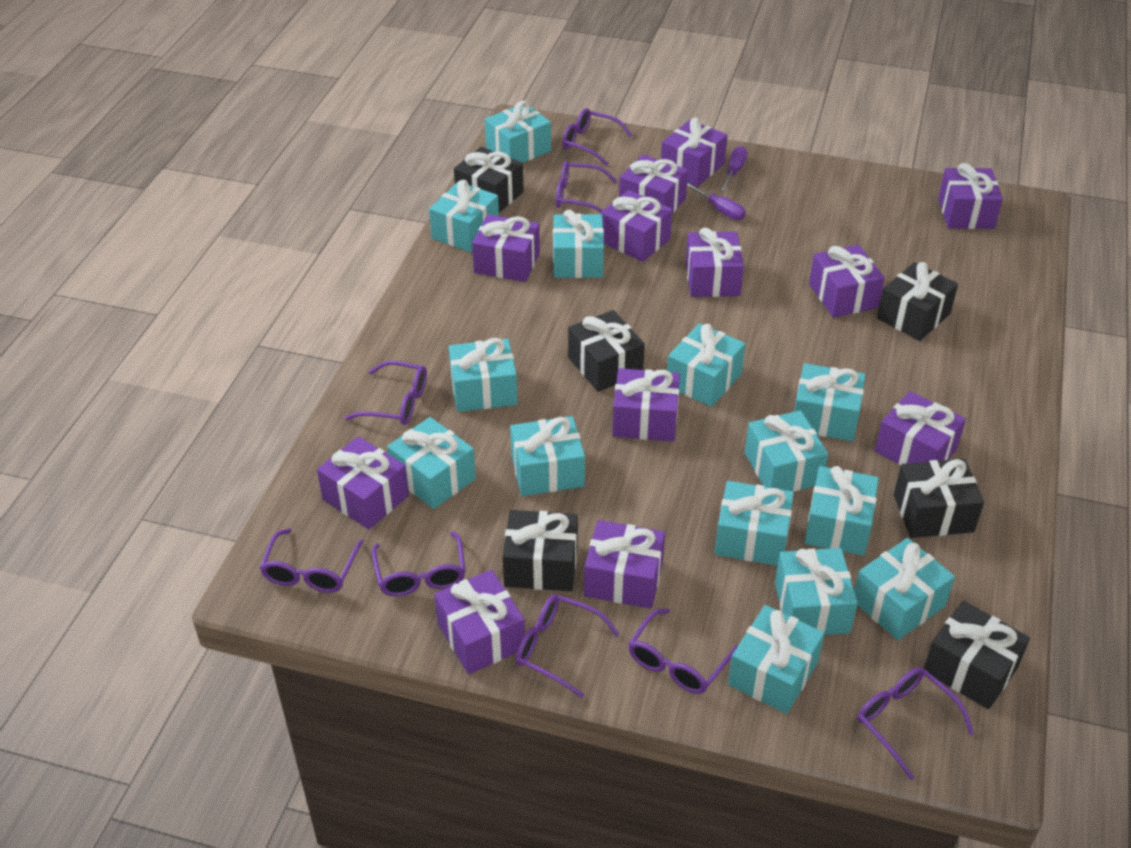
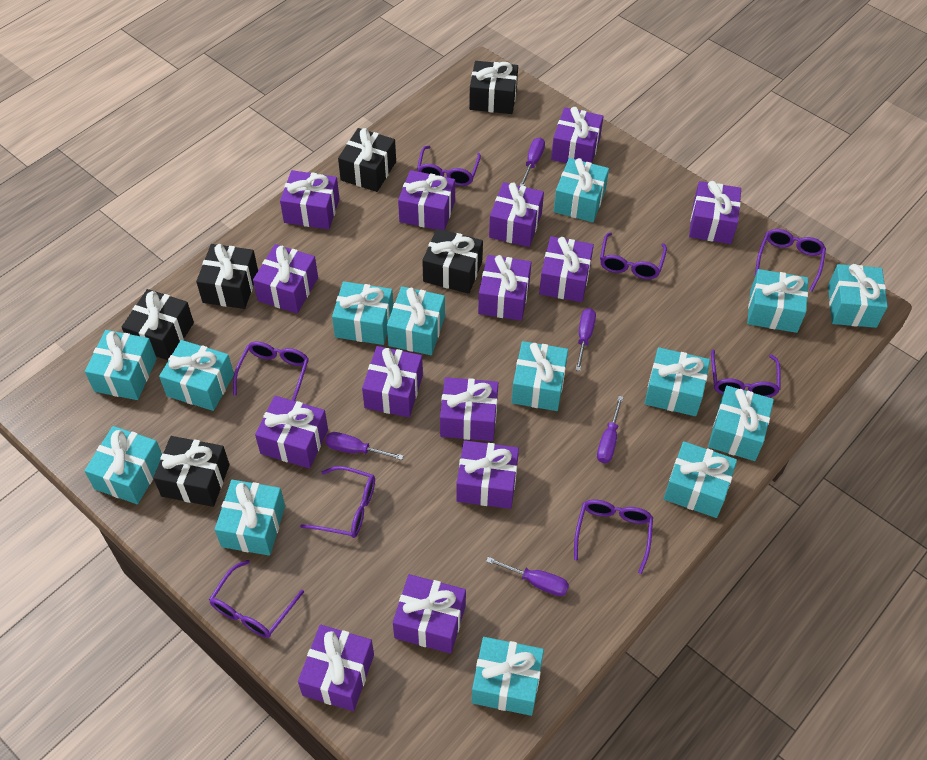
purple gift: [317,436,409,529] [434,570,525,674] [472,214,540,282] [584,520,665,609] [601,190,672,262] [612,368,680,442] [619,154,688,213] [661,118,727,187] [686,228,744,297] [809,244,885,318] [875,391,966,466] [938,163,1003,229] = 12 -> [253,244,318,313] [255,396,328,469] [280,170,340,230] [298,625,374,711] [362,346,423,417] [393,574,466,654] [398,170,455,230] [440,377,498,441] [456,440,519,509] [478,255,531,321] [489,182,544,247] [539,236,594,302] [551,107,603,163] [689,181,741,244] = 14
purple screwdriver: [687,182,746,220] [721,146,748,191] = 2 -> [325,432,404,460] [486,557,569,596] [520,137,545,186] [576,308,596,371] [597,396,623,463] = 5

